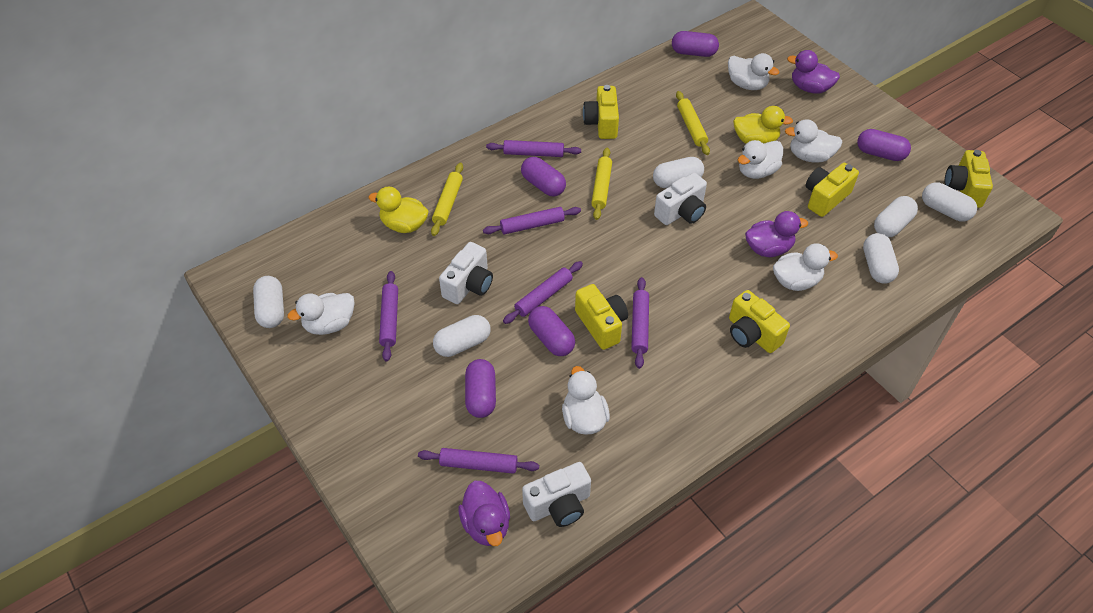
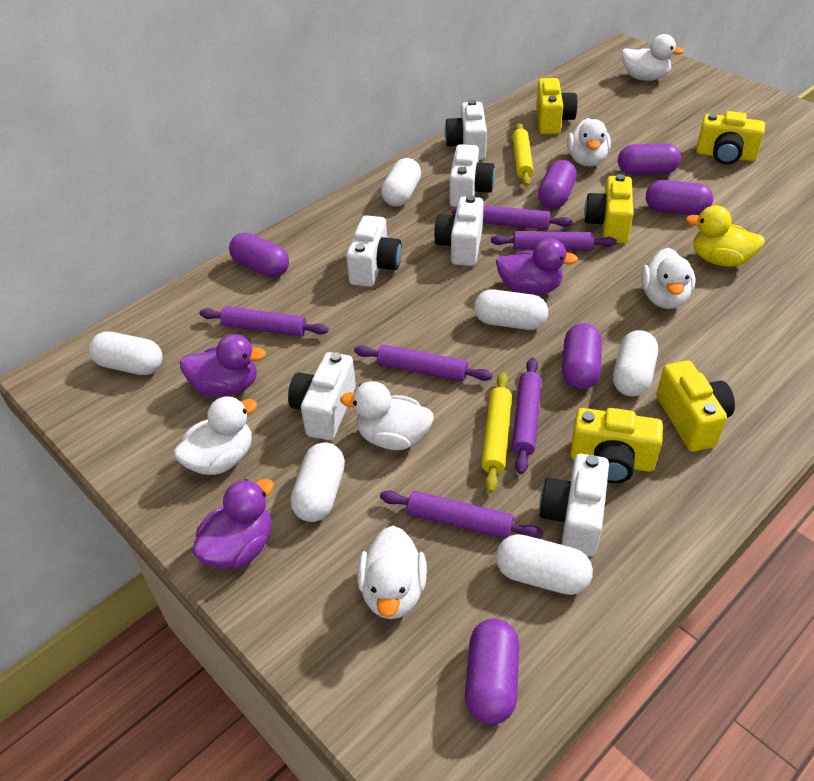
purple capsule: [465,359,496,418] [521,157,566,197] [528,306,575,356] [672,31,719,57] [857,129,911,161] = 5 -> [229,233,289,277] [465,619,519,725] [538,160,577,209] [562,323,602,389] [618,143,681,175] [646,180,713,215] = 6
white camera: [439,242,493,304] [522,462,591,527] [654,173,707,225] = 3 -> [288,352,356,440] [346,215,402,287] [434,195,484,266] [445,100,487,160] [449,144,495,207] [540,454,609,557] = 6
yellow duck: [369,186,429,233] [733,106,793,144] = 2 -> [686,205,765,267] = 1
yellow rolling pin: [431,163,463,236] [591,148,612,220] [676,91,710,155] = 3 -> [481,372,512,493] [512,123,533,187] = 2

